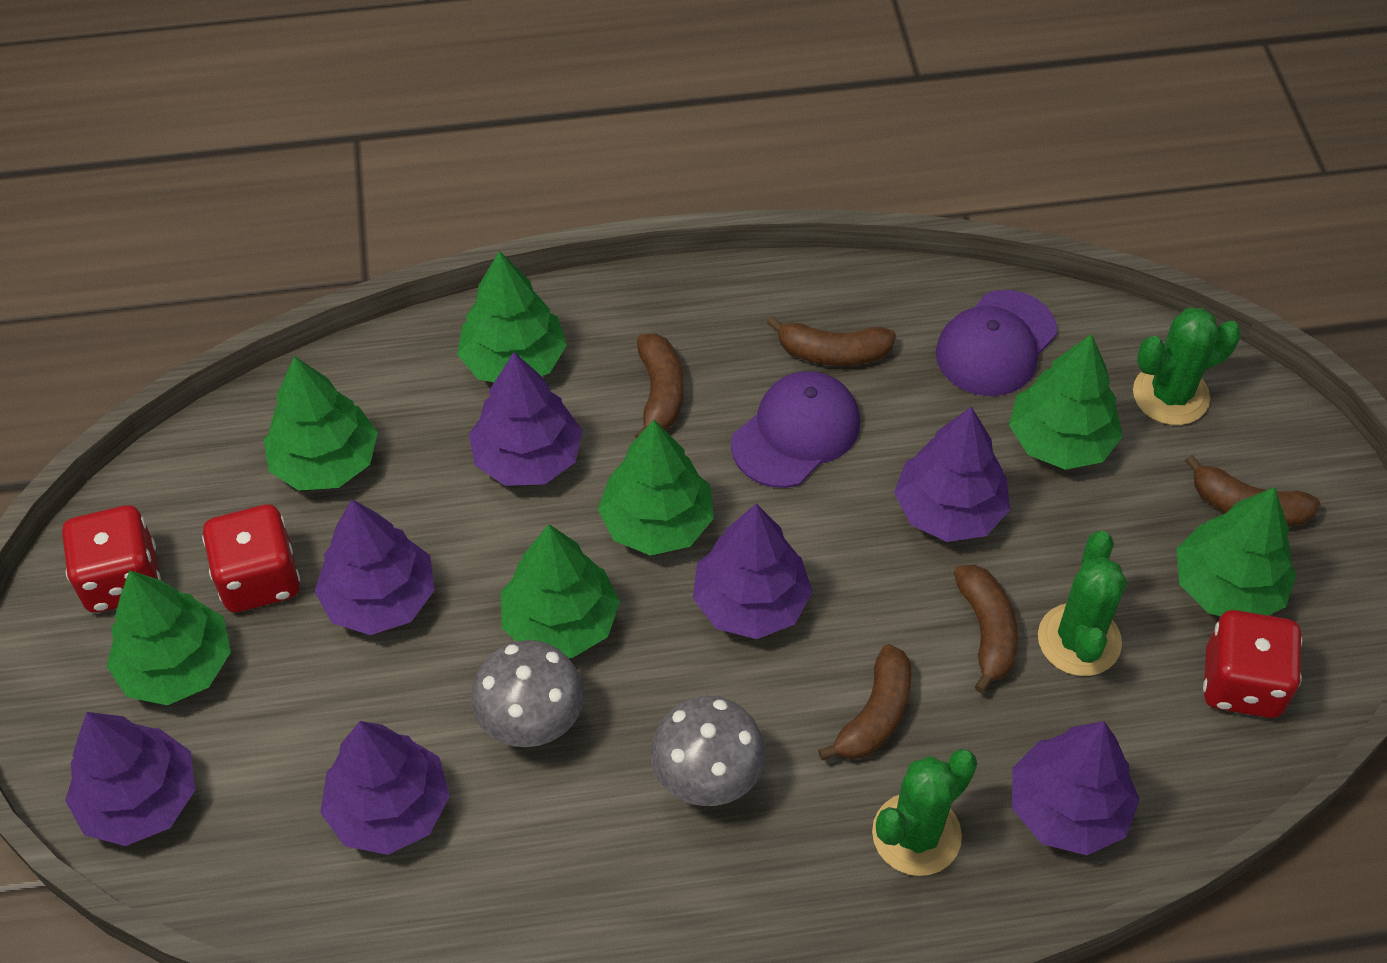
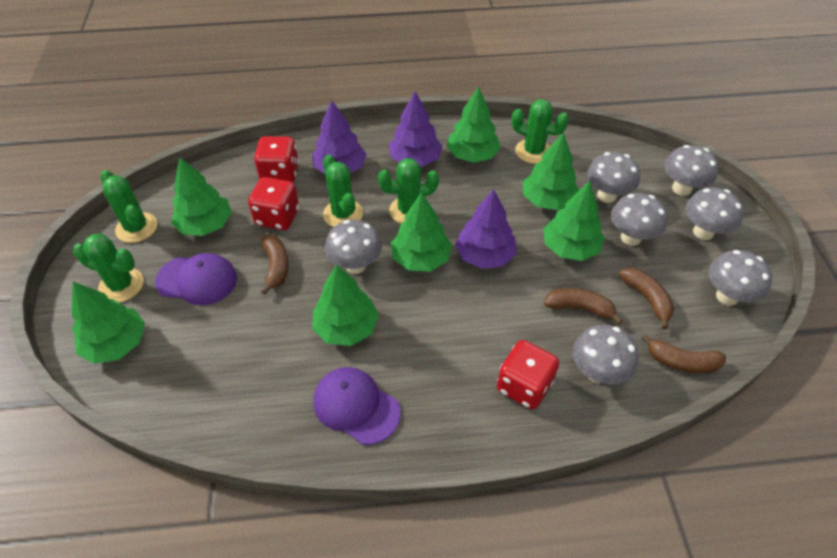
brown banana: [635,334,683,438] [767,316,896,366] [818,644,912,760] [954,565,1018,693] [1185,455,1320,527] = 5 -> [261,235,289,295] [544,288,623,324] [619,268,674,330] [641,334,726,373] = 4
green cactus: [872,749,977,876] [1038,531,1127,676] [1133,308,1241,425] = 3 -> [73,234,144,302] [100,170,157,243] [323,155,363,227] [378,158,439,224] [511,100,569,164] = 5
grey mushroom: [471,640,584,747] [650,696,766,806] = 2 -> [325,220,382,274] [573,324,639,385] [587,152,640,203] [611,193,667,246] [664,145,719,196] [686,187,743,240] [709,250,772,306] = 7
purple tree: [65,712,195,846] [314,499,435,635] [320,721,450,855] [469,352,582,486] [693,504,812,639] [894,406,1010,542] [1012,721,1140,855] = 7 -> [312,100,367,174] [389,91,443,166] [455,189,517,269] = 3

